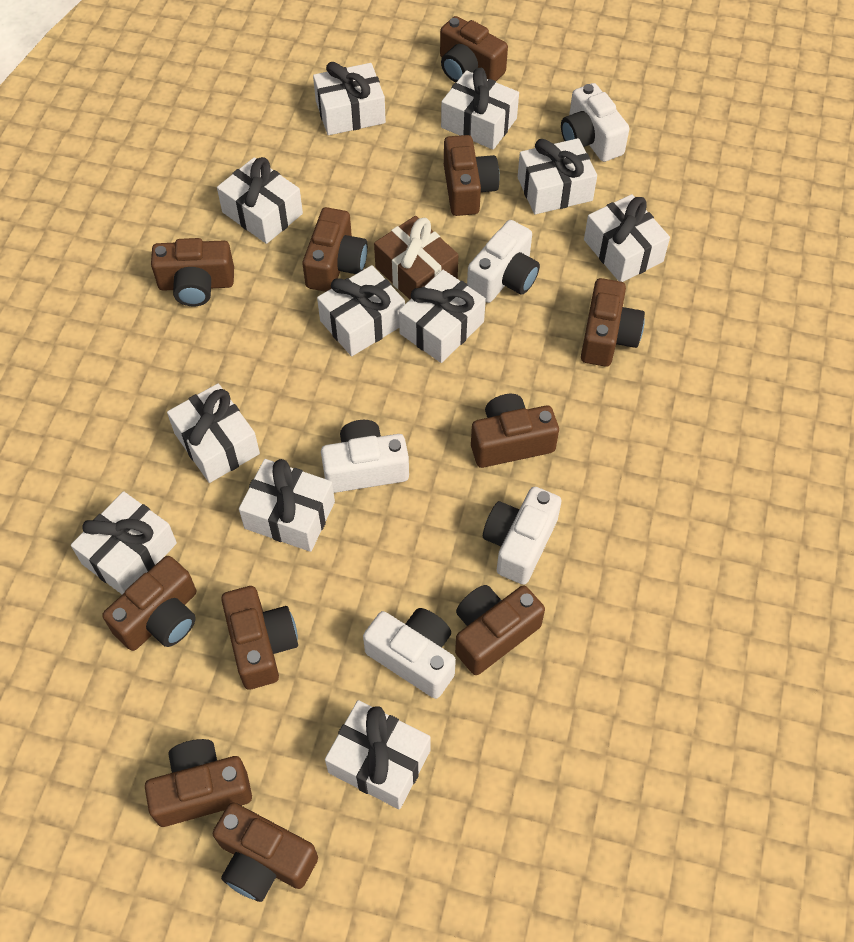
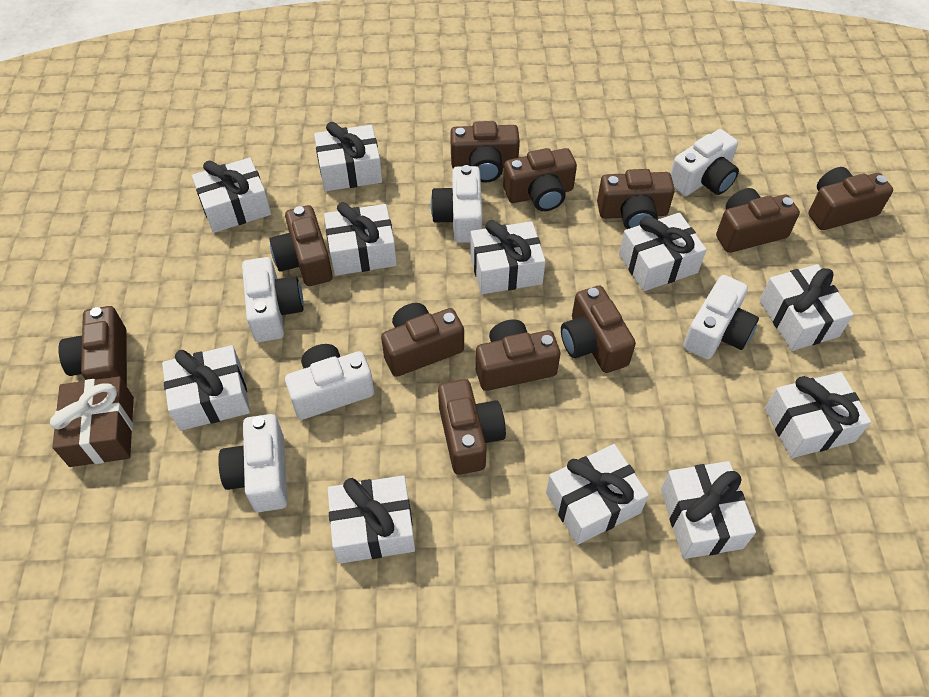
white camera: [321,420,409,493] [363,608,456,699] [467,220,540,303] [483,487,562,585] [561,83,629,162] = 5 -> [218,414,288,512] [242,257,303,342] [285,344,374,420] [431,165,482,243] [670,129,739,196] [684,275,759,360] = 6

